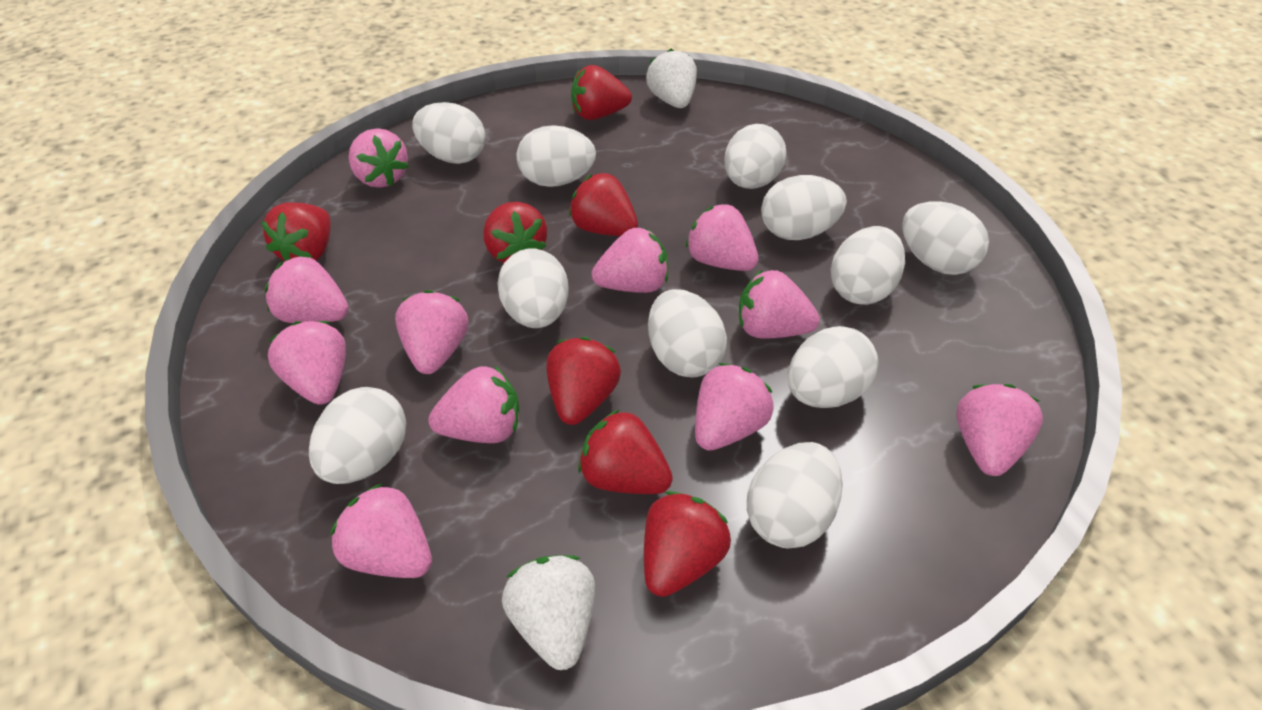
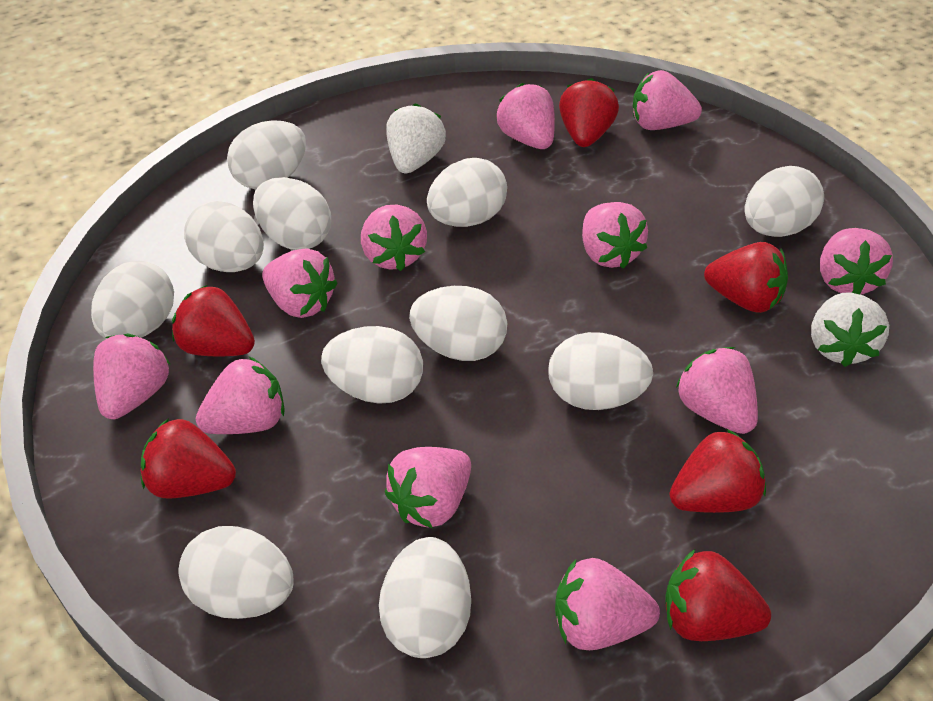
red strawberry: [261,203,330,261] [483,202,547,263] [547,337,621,425] [569,173,638,236] [571,65,632,120] [578,409,673,494] [644,491,731,597] = 7 -> [141,418,236,499] [172,285,255,357] [559,78,619,147] [665,549,771,641] [669,429,766,513] [704,242,788,313] = 6

